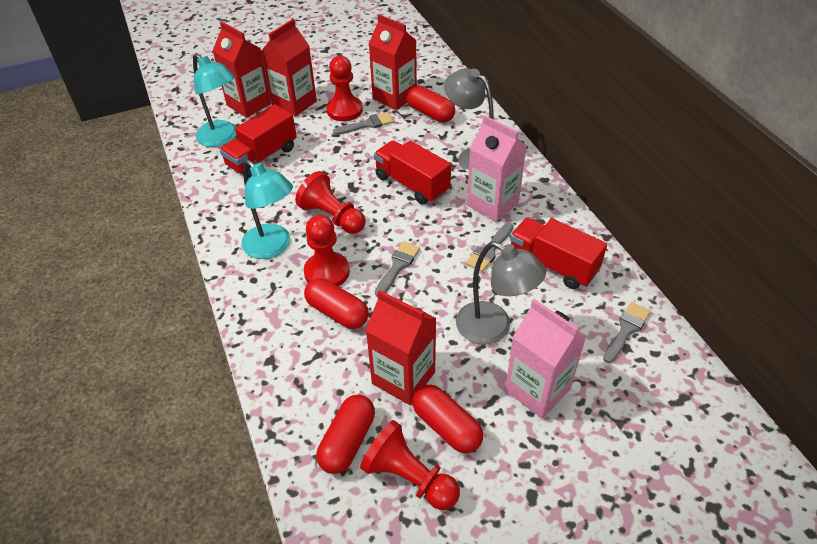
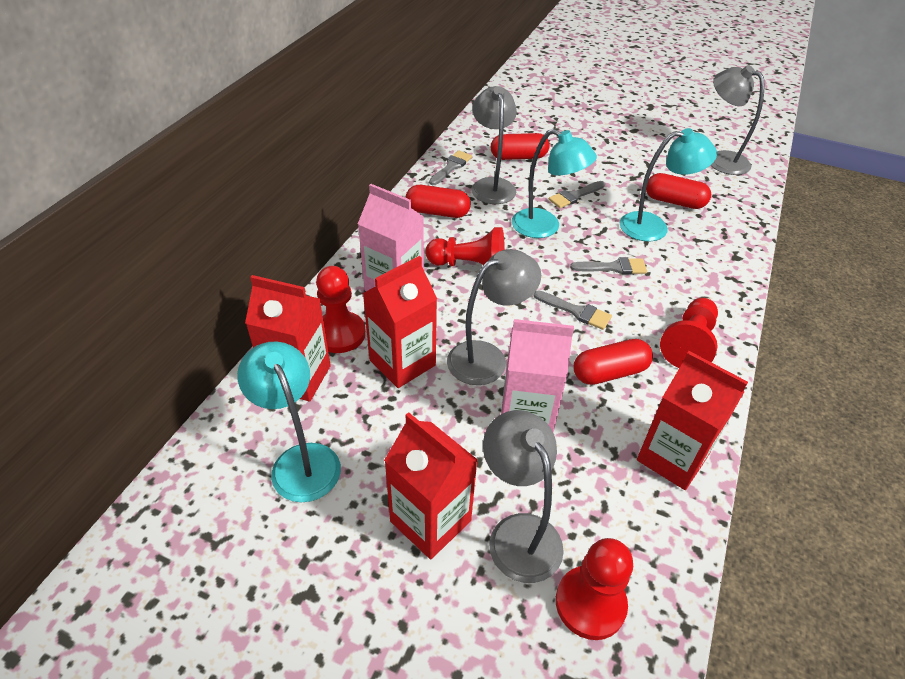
grey lamp: [444,68,494,173] [456,241,546,345] = 2 -> [447,249,541,385] [471,86,517,204] [483,410,564,583] [710,65,765,175] = 4
red truck: [220,104,297,178] [374,140,451,204] [510,217,607,289] = 3 -> none = 0
turquoise lamp: [193,53,236,147] [242,160,293,259] = 2 -> [237,341,341,503] [512,129,597,238] [620,128,717,242] = 3

